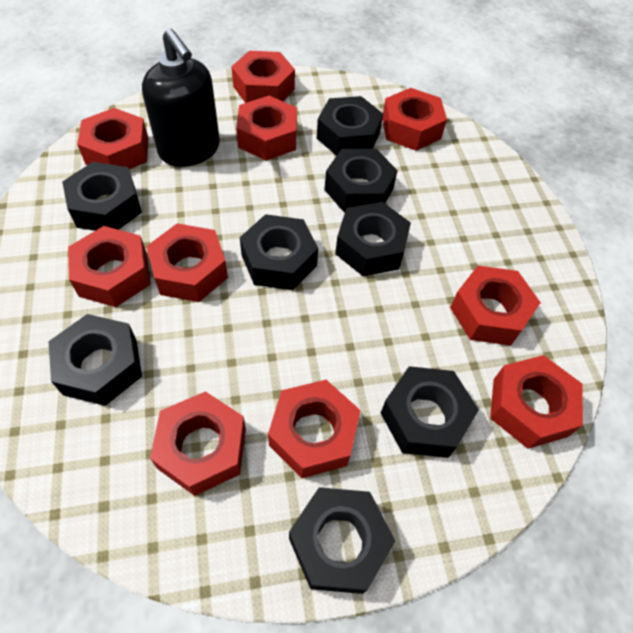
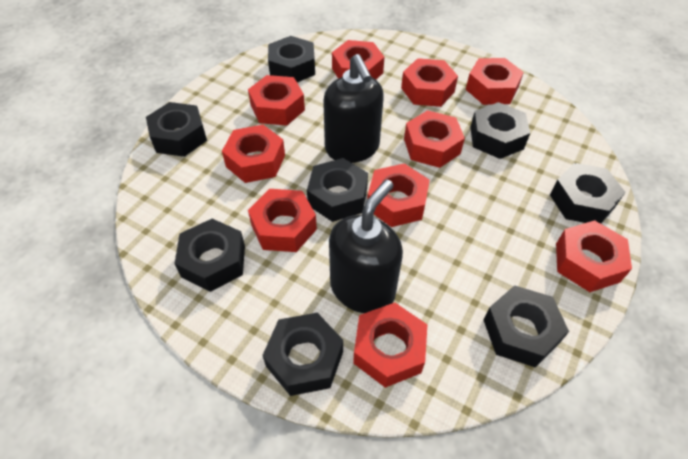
black soap dispenser: [142,29,220,167] = 1 -> [323,54,384,163] [329,180,403,313] = 2

